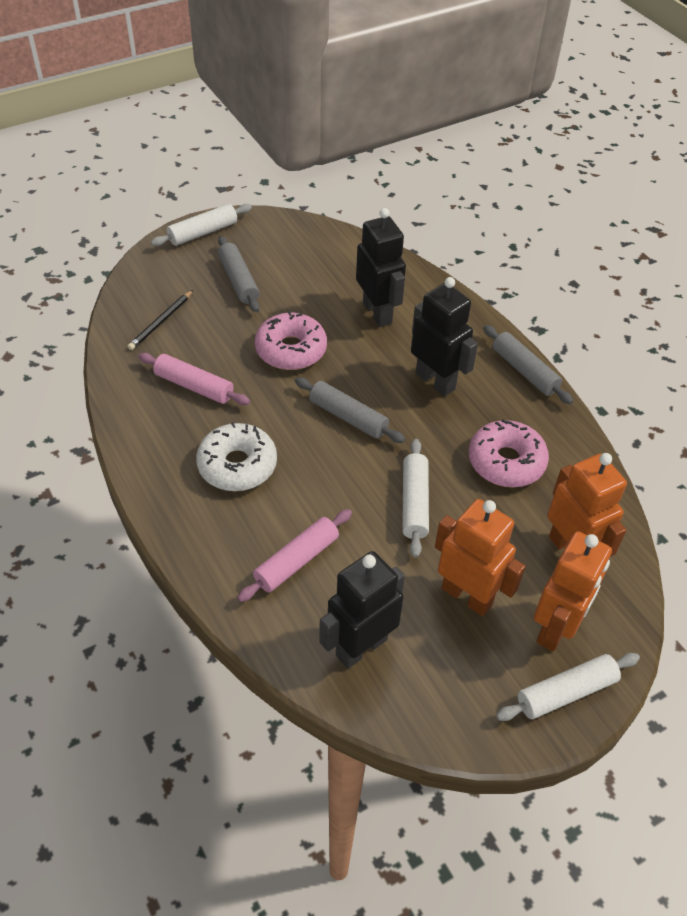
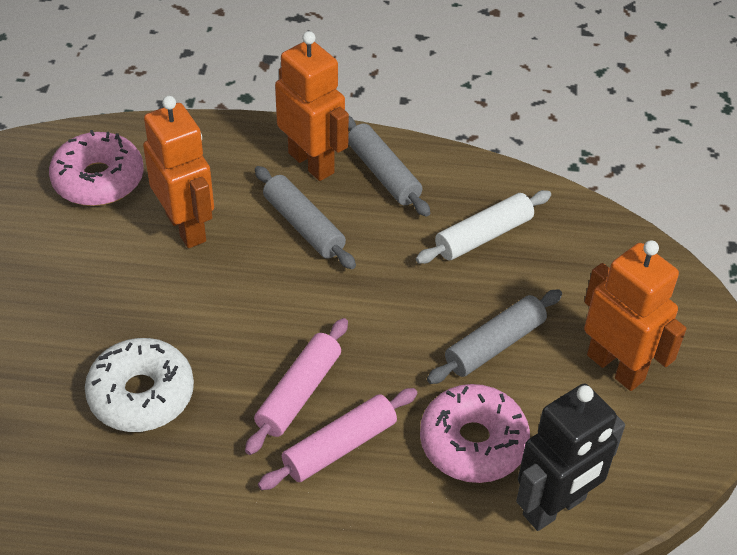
black pencil: [128,290,193,350] = 1 -> none = 0
black robot: [319,551,405,669] [356,208,406,327] [411,277,478,396] = 3 -> [516,384,625,531] = 1
white rolling pin: [151,204,252,246] [402,439,429,558] [496,653,640,721] = 3 -> [416,190,551,264] = 1

